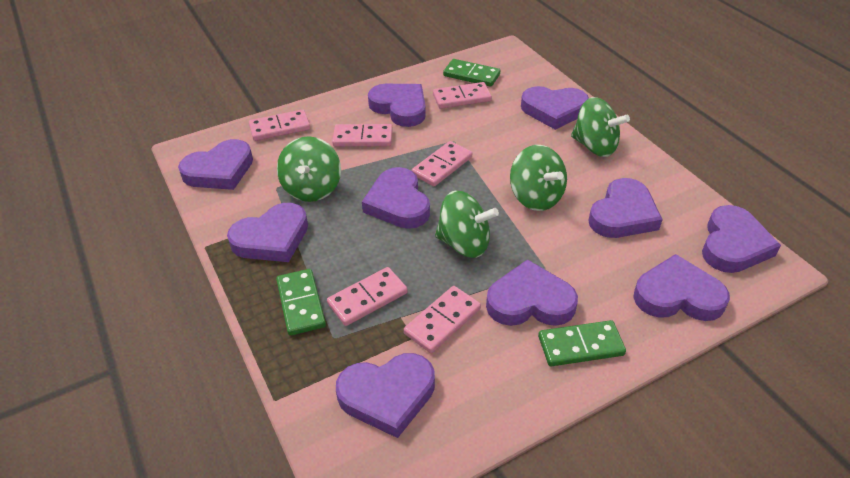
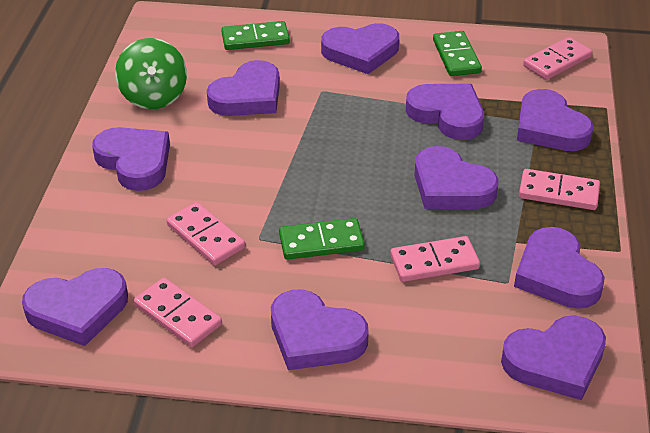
green spinning top: [277,136,341,202] [435,191,499,258] [510,145,567,211] [571,97,630,157] = 4 -> [115,38,187,109] = 1
pink domino: [249,110,310,141] [327,267,408,326] [332,124,393,147] [404,286,481,353] [412,141,472,187] [433,82,492,109] = 6 -> [134,278,222,347] [167,202,245,265] [390,236,480,282] [519,169,600,210] [523,37,593,80] = 5

